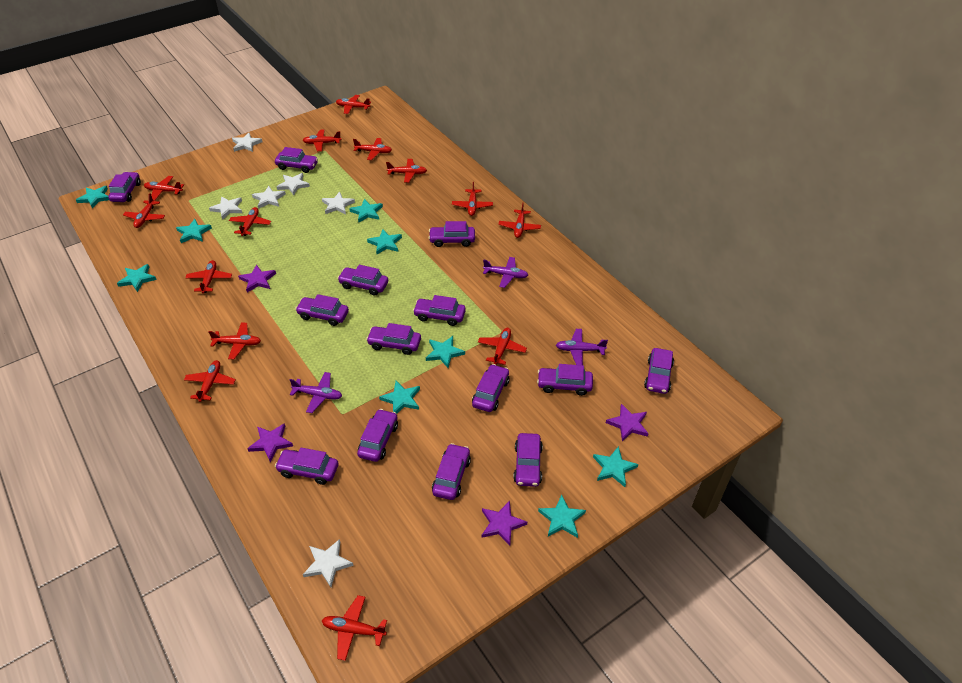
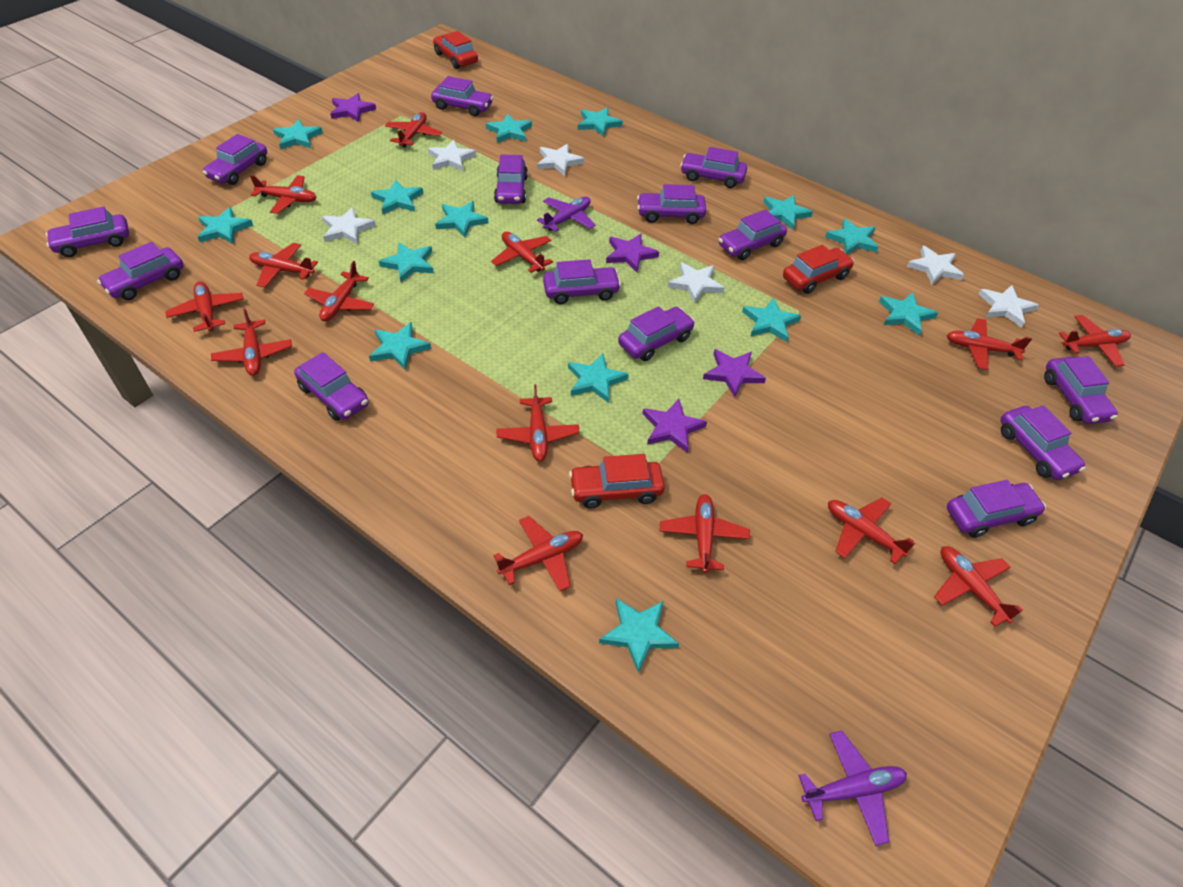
purple plane: [290,372,342,413] [483,257,528,288] [556,329,608,365] = 3 -> [537,196,596,232] [798,731,907,846] = 2
red car: none = 0 -> [433,31,478,69] [569,454,665,508] [783,245,854,294] = 3
turquoise star: [76,186,109,209] [117,264,157,292] [176,219,212,243] [349,199,383,222] [367,230,402,254] [379,381,420,413] [426,336,465,368] [538,495,586,538] [593,446,638,487] = 9 -> [198,207,253,244] [273,119,323,149] [369,322,431,370] [371,180,423,214] [379,242,434,282] [435,201,489,237] [486,114,532,143] [568,353,629,403] [578,107,623,137] [599,598,679,672] [742,298,801,342] [763,195,813,230] [825,218,879,255] [879,292,938,335] = 14

